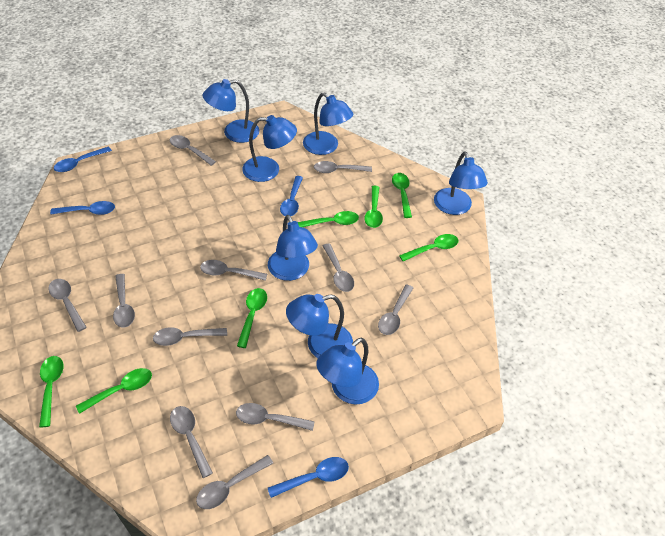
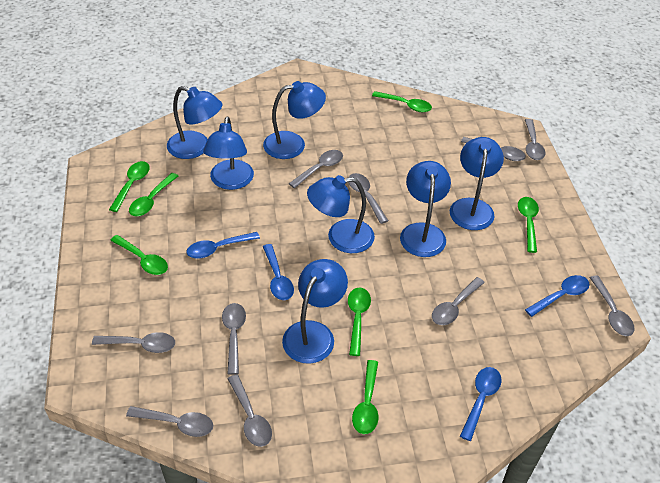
grey spoon: [49,279,87,332] [113,274,135,328] [153,327,227,346] [170,135,216,166] [170,406,213,478] [196,455,273,509] [200,260,267,281] [236,403,315,431] [314,161,372,173] [323,243,354,292] [378,285,413,335] = 11 -> [92,332,175,353] [126,406,213,437] [222,303,246,375] [228,374,272,447] [289,150,343,188] [348,173,388,224] [432,277,485,325] [461,137,526,161] [525,119,545,160] [590,276,635,336] = 10

